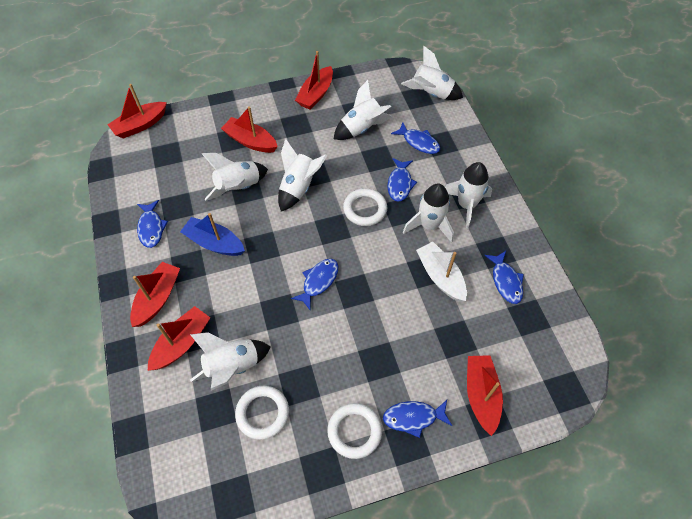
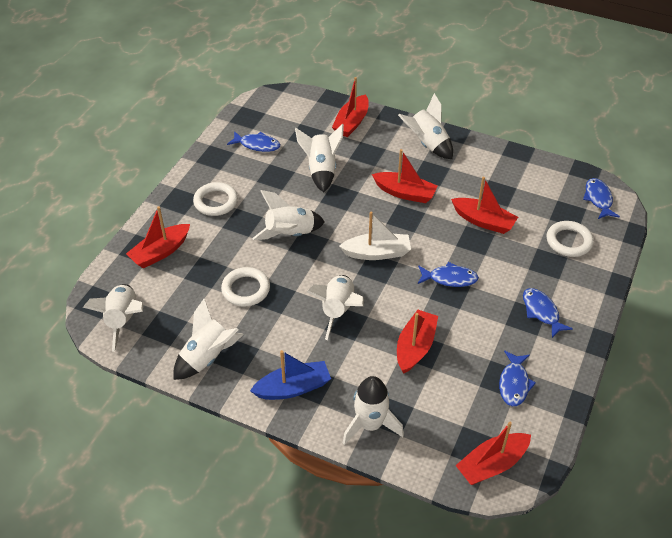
blue fish: [137,200,168,248] [291,259,338,310] [383,400,452,438] [388,158,417,202] [391,122,440,154] [484,251,524,304] = 6 -> [227,131,280,152] [418,262,479,287] [499,350,536,406] [523,288,573,338] [583,178,620,219] = 5

